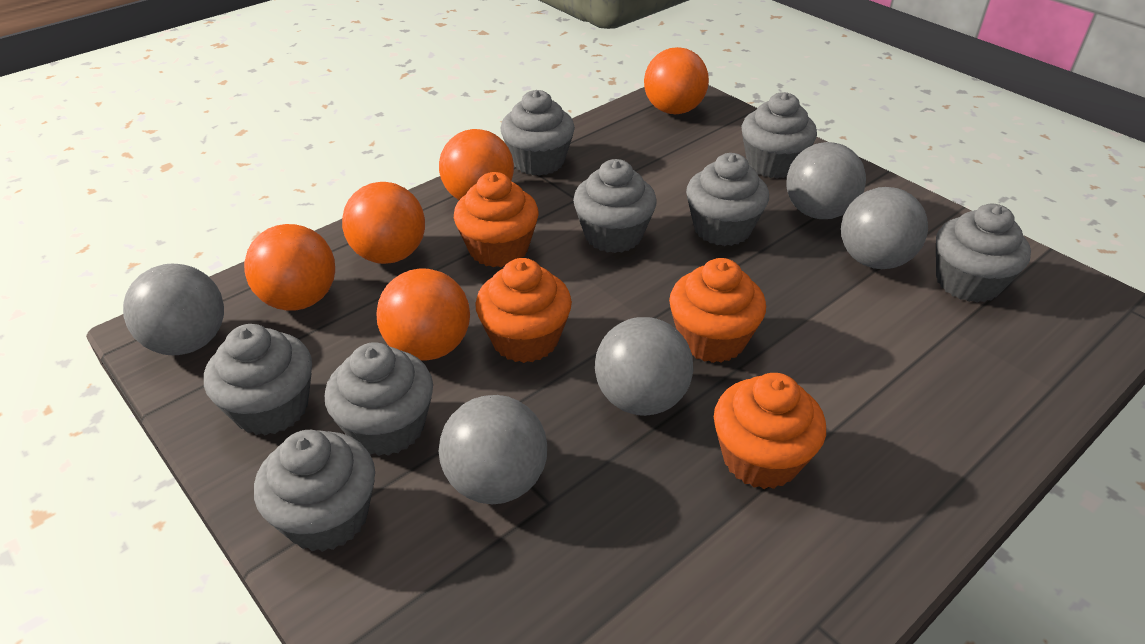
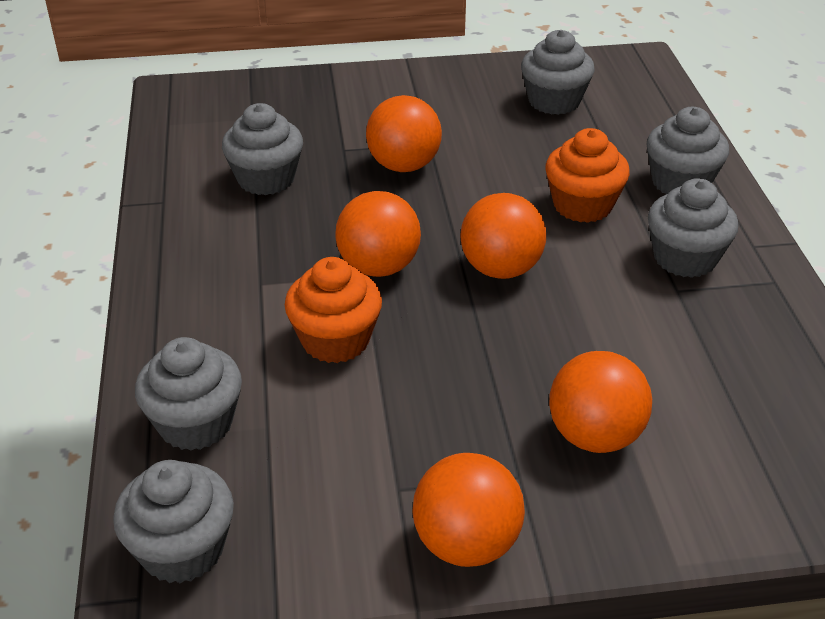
grey ball: [123,264,224,355] [439,395,547,504] [595,317,693,416] [786,142,866,219] [841,187,928,269] = 5 -> none = 0
grey cupcake: [204,324,312,435] [254,430,375,552] [325,342,433,456] [501,90,575,176] [573,159,657,253] [686,153,769,246] [742,92,817,178] [936,204,1031,303] = 8 -> [113,460,234,583] [135,337,242,451] [222,103,303,195] [521,30,595,115] [647,107,729,194] [648,178,738,278] = 6
orange cupcake: [454,172,539,267] [475,258,572,363] [669,258,766,363] [714,373,826,489] = 4 -> [285,257,382,363] [545,128,630,223] = 2

